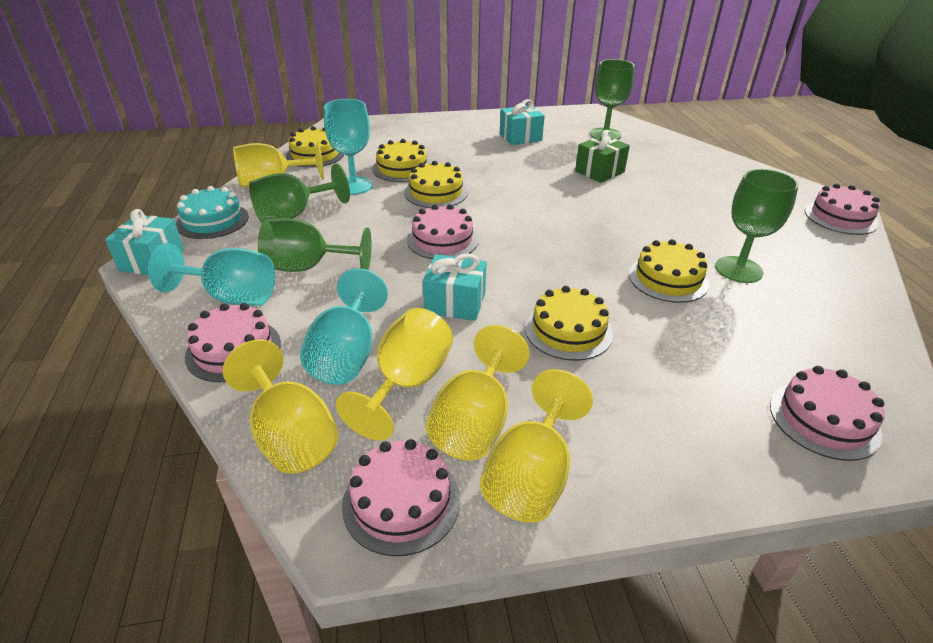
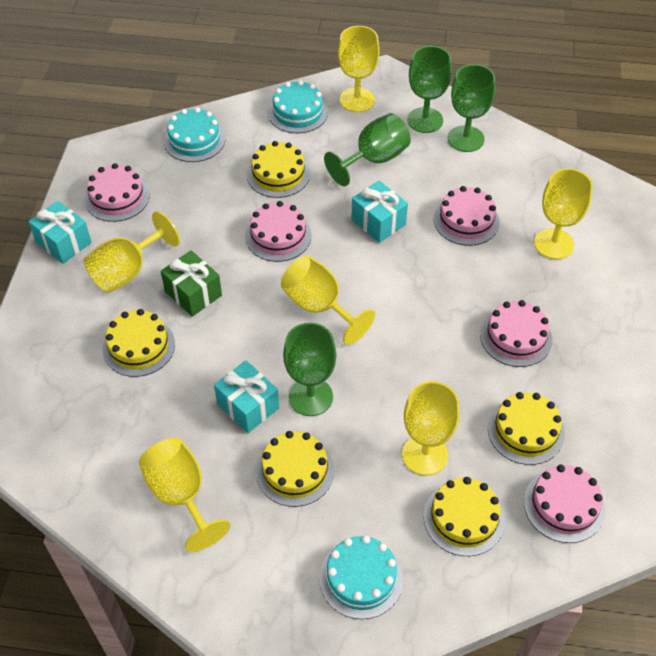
turquoise cake: [176,186,249,239] = 1 -> [164,107,225,162] [268,80,328,133] [319,536,403,619] = 3
turquoise goblet: [148,243,275,306] [300,268,388,385] [324,99,373,195] = 3 -> none = 0
yellow goblet: [223,340,338,474] [233,142,324,187] [336,308,453,441] [426,325,530,461] [480,369,593,523] = 5 -> [84,211,180,293] [139,438,230,552] [281,256,375,345] [338,26,380,112] [402,381,460,476] [534,169,593,259] = 6

